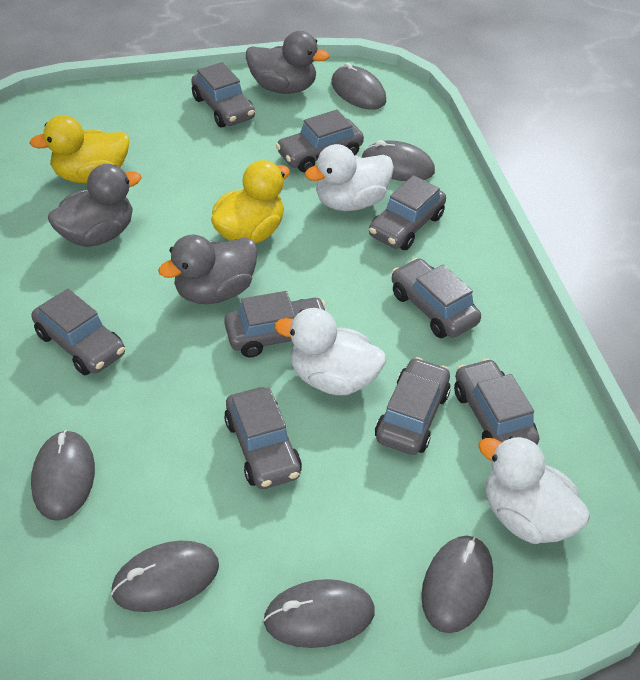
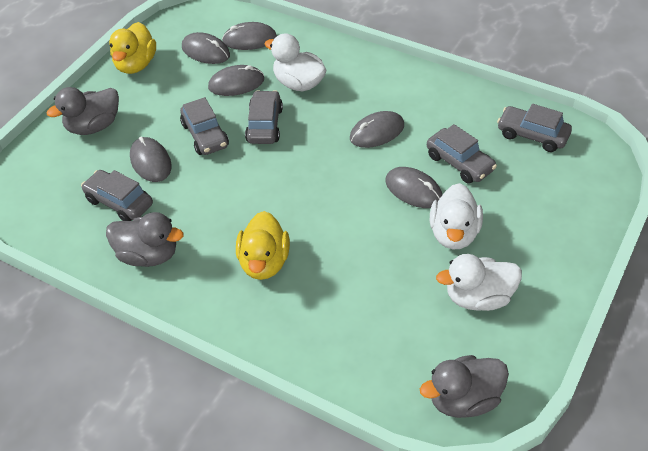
grey car: [31,289,125,375] [191,62,255,127] [224,291,325,358] [224,387,302,489] [276,109,364,173] [369,175,446,250] [375,357,451,455] [392,258,481,338] [454,358,539,445] = 9 -> [81,170,153,221] [180,97,229,155] [245,90,283,144] [427,124,497,184] [497,104,572,152] = 5

